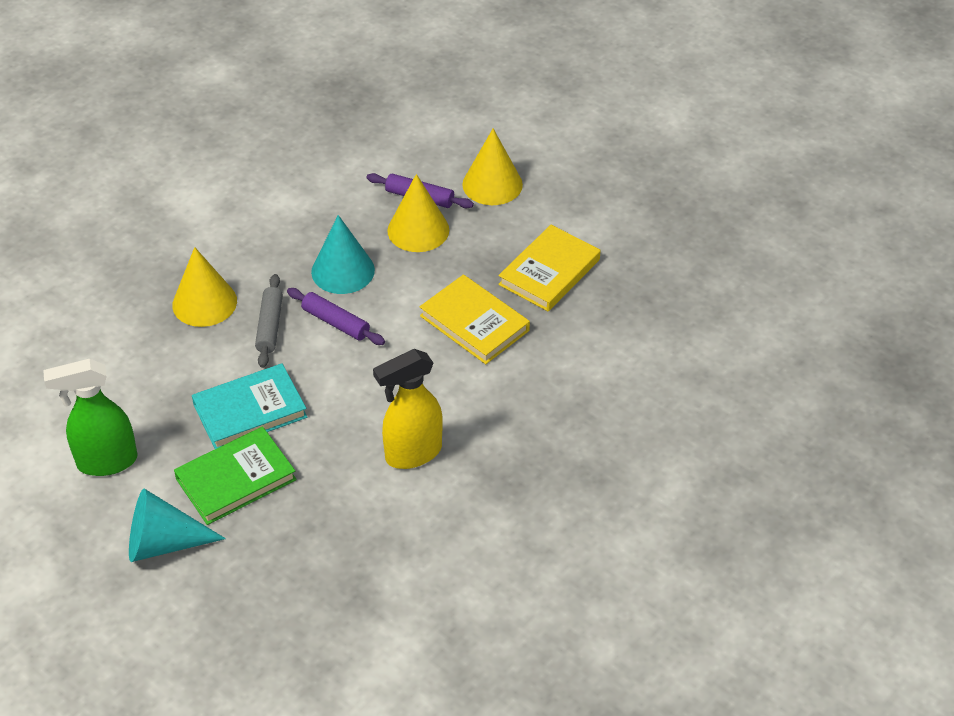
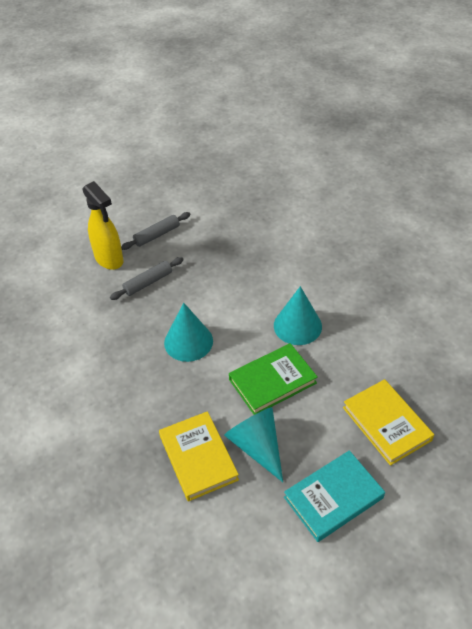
green spray bottle: [43,359,137,476] = 1 -> none = 0
grey rolling pin: [255,274,283,368] = 1 -> [110,257,184,300] [121,212,190,250] = 2
purple rolling pin: [287,288,385,345] [367,173,474,208] = 2 -> none = 0
turquoise cone: [129,489,226,562] [311,215,375,294] = 2 -> [164,303,213,362] [224,407,283,482] [274,286,322,345] = 3
yellow cone: [172,247,237,327] [387,174,449,252] [462,128,523,205] = 3 -> none = 0

